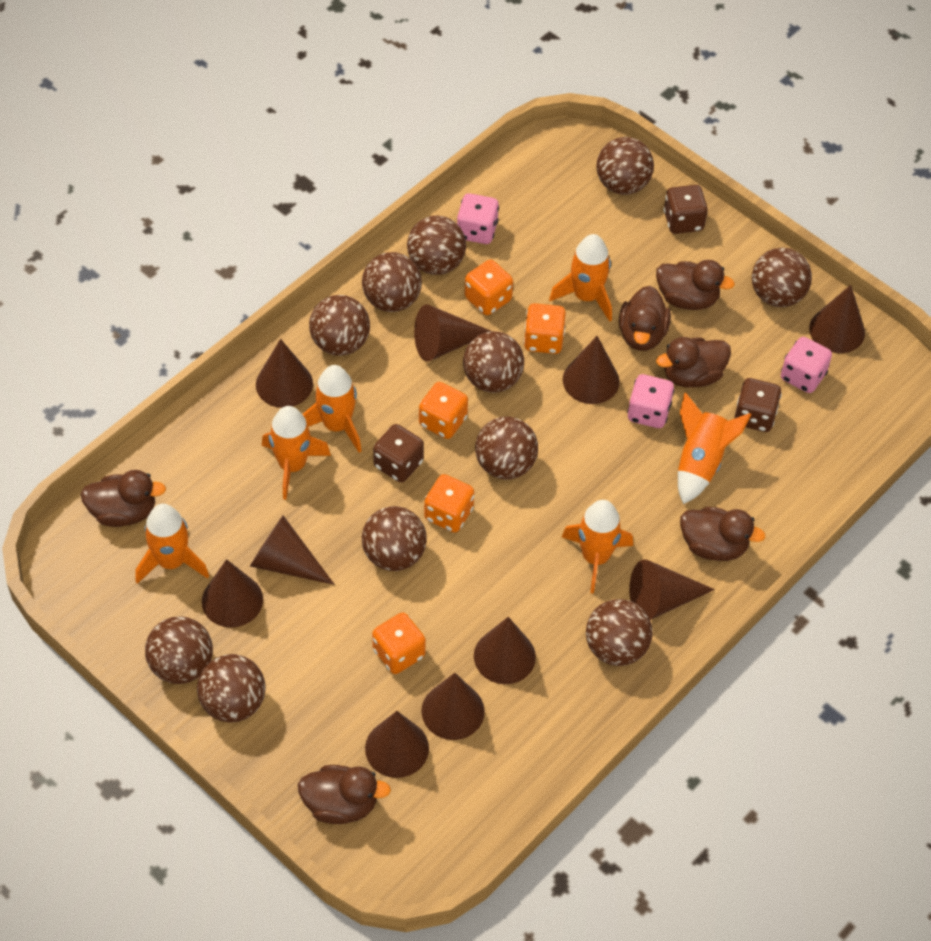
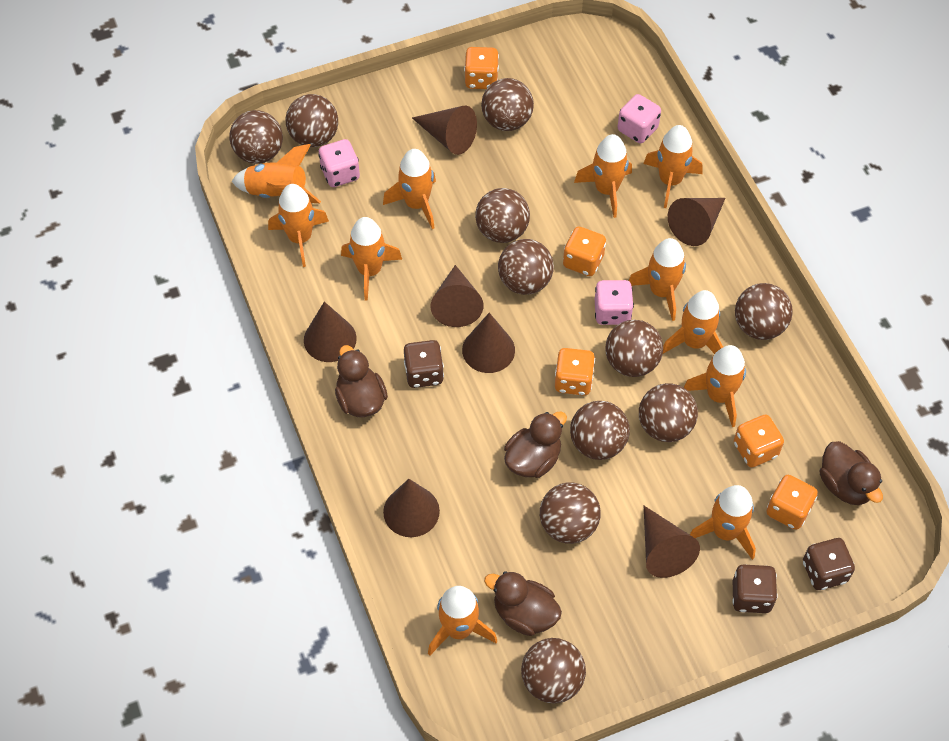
brown cone: [202,559,263,628] [250,515,335,585] [256,339,313,408] [365,711,429,778] [414,304,491,361] [421,673,485,740] [474,617,536,684] [563,336,620,404] [629,559,715,620] [809,285,865,353] = 10 -> [304,302,357,362] [383,479,440,537] [412,106,477,155] [431,265,483,327] [462,313,515,373] [644,506,700,578] [668,198,725,246] = 7
brown duck: [80,470,166,527] [298,765,391,824] [619,286,671,351] [656,260,735,310] [656,337,731,388] [680,507,766,561] = 6 -> [335,345,388,417] [484,571,562,636] [504,411,567,478] [819,441,883,505] = 4
orange rocket: [135,504,209,584] [262,406,331,500] [302,365,362,453] [549,234,612,322] [562,500,633,594] [678,392,752,504] = 6 -> [232,144,321,203] [268,184,329,267] [341,217,402,301] [383,149,436,229] [428,586,497,656] [574,134,632,218] [629,238,686,321] [643,125,702,208] [663,290,723,354] [683,345,746,427] [690,485,756,560] = 11

